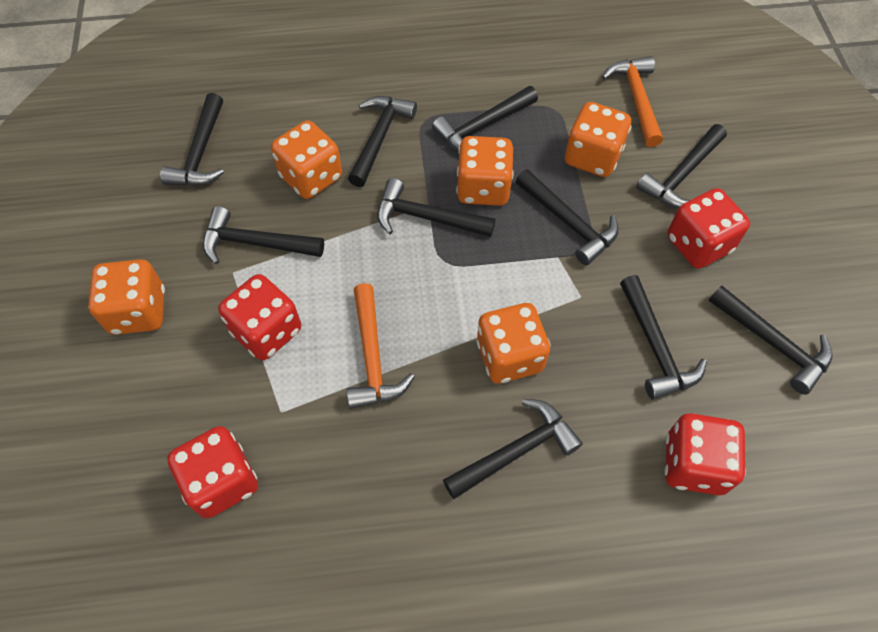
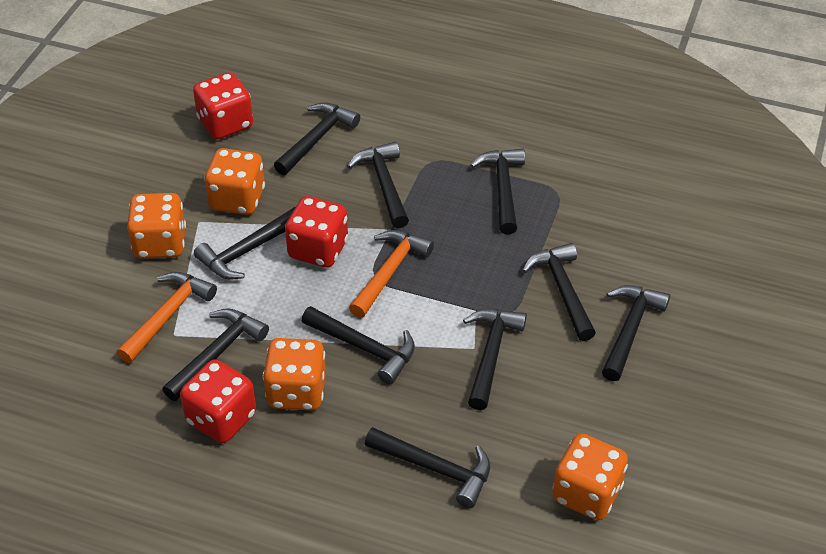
orange dice: [88,259,165,335] [271,120,342,199] [456,136,514,206] [476,303,550,383] [565,102,631,177] = 5 -> [127,193,186,259] [204,148,265,215] [263,338,326,410] [552,433,628,520] = 4
red dice: [167,426,258,518] [218,274,301,360] [664,413,746,495] [667,188,750,269] = 4 -> [180,359,256,443] [193,72,253,139] [285,196,348,268] = 3

